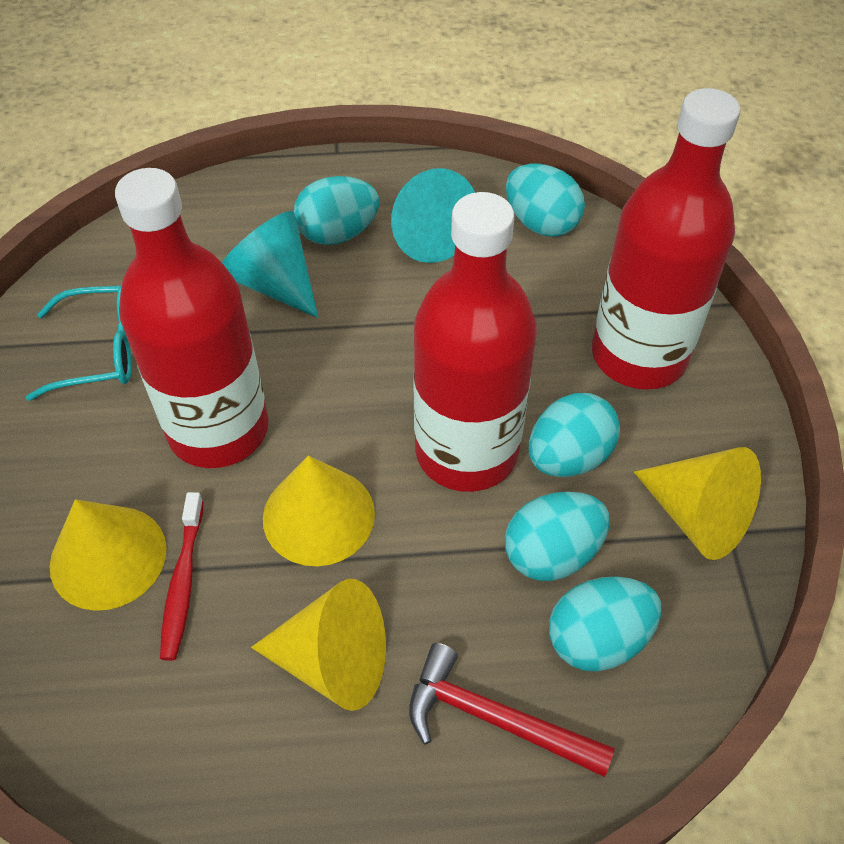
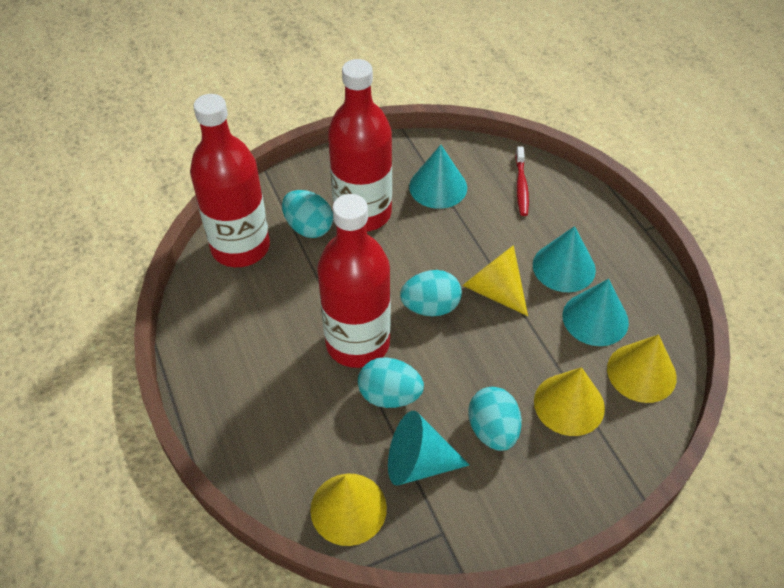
red hammer: [409,643,615,777] = 1 -> none = 0
turquoise cone: [222,211,318,318] [391,168,475,263] = 2 -> [388,411,469,486] [409,145,467,209] [533,226,596,292] [563,279,629,346] = 4
turquoise egg: [293,176,380,245] [505,492,610,581] [506,164,585,237] [529,393,620,477] [549,576,661,672] = 5 -> [282,190,333,238] [358,357,424,408] [400,270,462,316] [468,387,522,451] = 4
turquoise glasses: [26,285,132,401] = 1 -> none = 0

